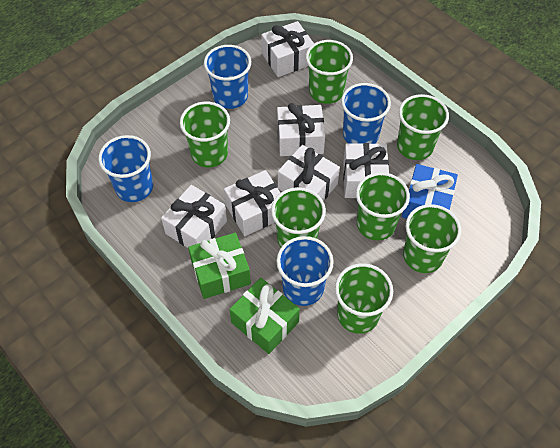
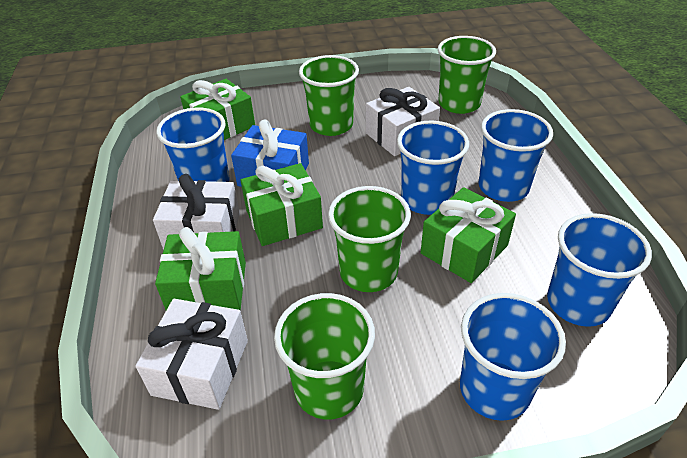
blue cup: [98,135,153,202] [204,45,251,109] [277,236,334,306] [341,83,391,144] = 4 -> [156,108,230,182] [397,121,469,215] [460,293,566,421] [479,109,553,202] [547,213,652,327] = 5
green cup: [180,102,230,167] [271,187,326,248] [306,40,353,104] [335,263,393,334] [356,172,410,240] [397,94,449,160] [403,204,461,273] = 7 -> [274,293,375,419] [299,55,359,136] [328,186,411,292] [438,36,496,114] = 4
green gift: [188,233,251,299] [229,278,300,354] = 2 -> [155,227,246,310] [180,79,255,140] [241,163,323,246] [421,187,516,283] = 4
white gift: [161,185,227,248] [224,170,281,236] [261,21,314,77] [277,103,325,156] [278,145,340,201] [343,143,389,198] = 6 -> [135,299,248,410] [153,174,240,250] [366,87,440,156] = 3

